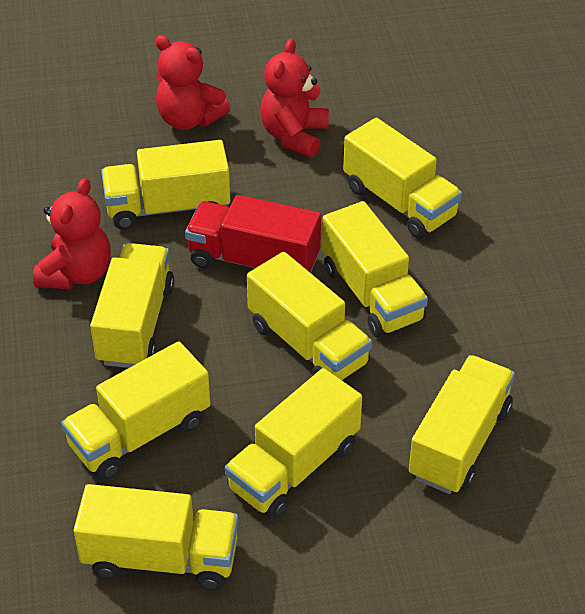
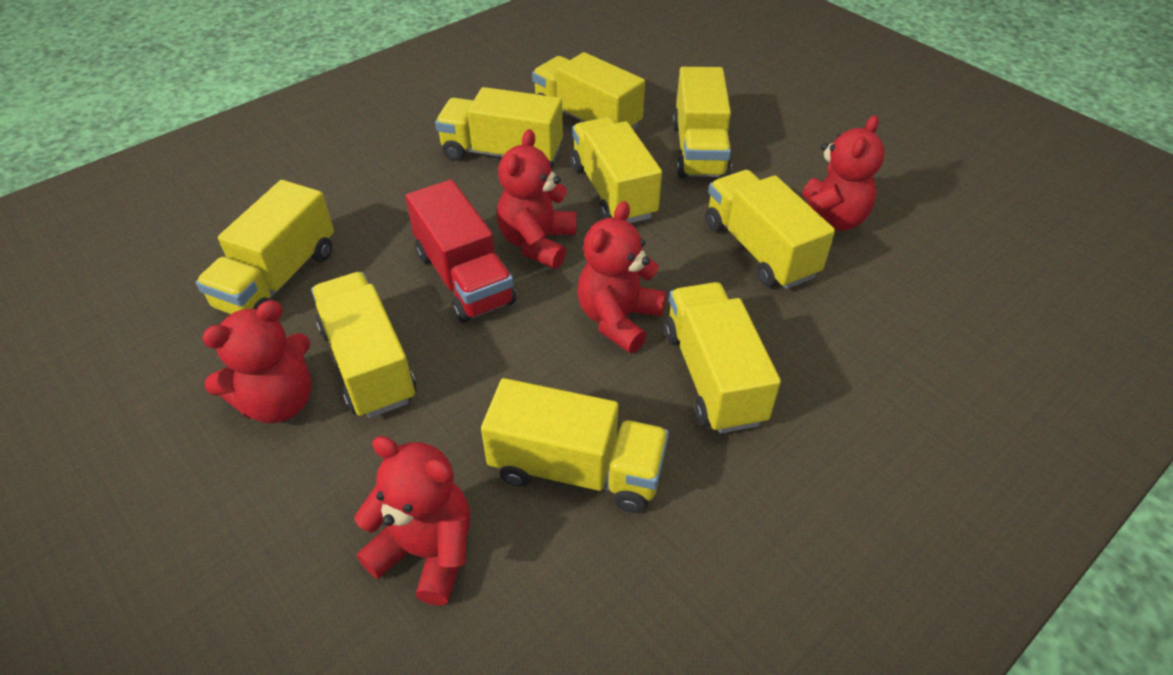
red teddy bear: [33,178,111,289] [155,35,230,130] [260,39,329,158] = 3 -> [202,300,311,423] [354,436,470,606] [497,129,577,269] [577,201,666,353] [802,115,885,231] = 5

